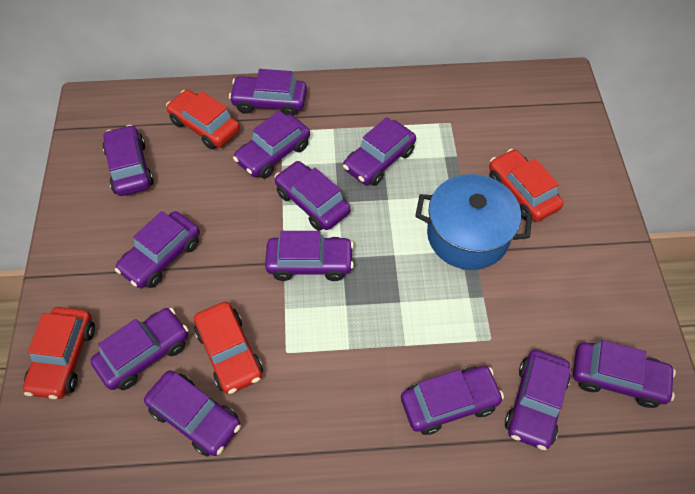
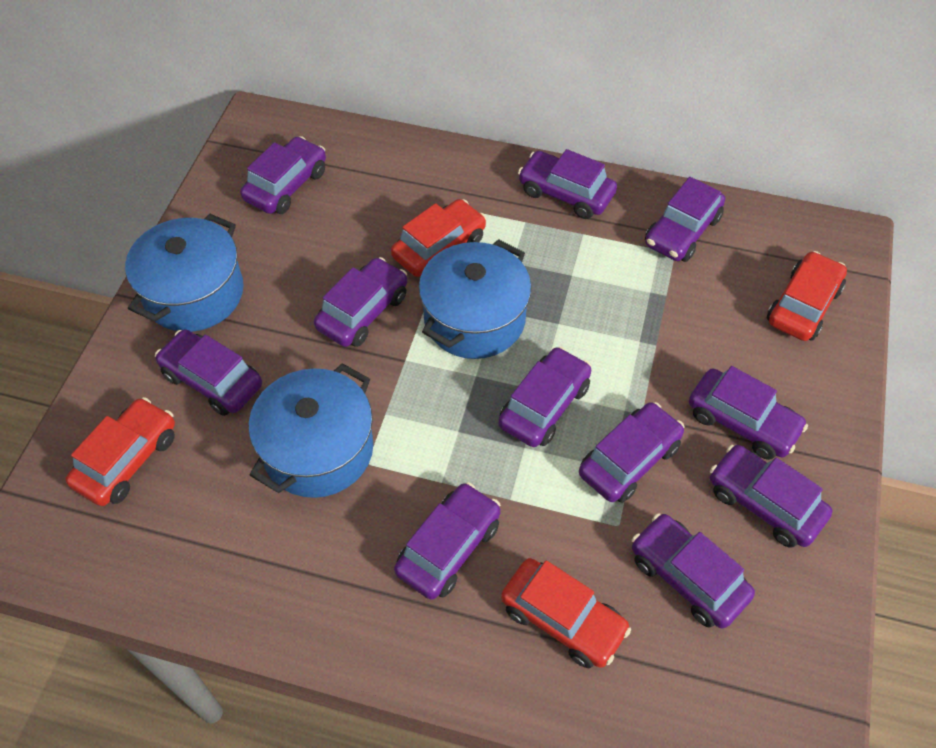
blue pot: [415,174,532,270] = 1 -> [125,214,244,332] [249,363,373,498] [419,239,532,359] = 3
purple car: [90,308,188,390] [103,125,154,196] [115,211,200,288] [144,370,241,457] [229,69,307,116] [233,111,310,179] [265,231,354,281] [274,161,351,231] [343,117,416,186] [401,366,504,435] [505,350,571,450] [573,340,676,408] = 12 -> [155,329,262,416] [240,136,326,214] [314,257,407,347] [394,482,501,600] [498,347,591,447] [518,149,617,219] [579,402,685,503] [632,513,755,628] [645,177,725,262] [689,366,808,460] [710,445,832,548] = 11

